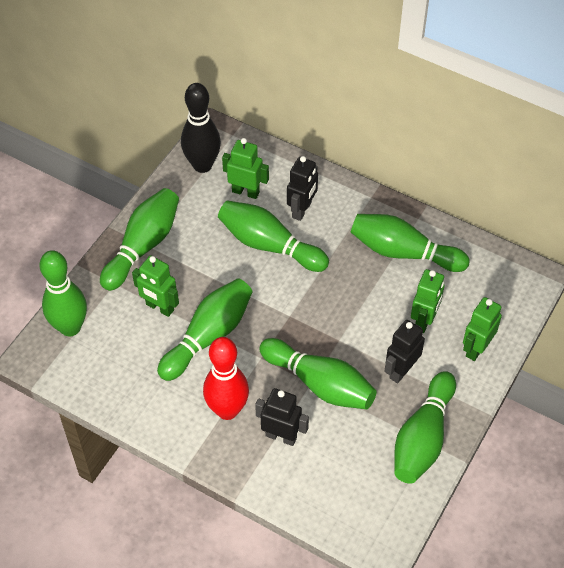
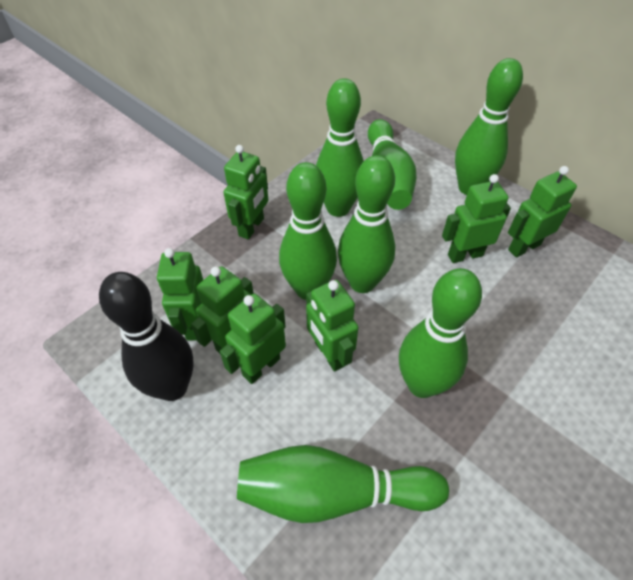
black robot: [255,388,309,446] [287,156,318,221] [384,320,425,383] = 3 -> none = 0
green robot: [132,255,179,317] [222,138,269,199] [411,269,445,333] [463,297,502,361] = 4 -> [157,248,203,341] [191,266,254,353] [220,294,286,384] [223,145,268,239] [306,280,359,372] [442,174,511,263] [508,166,577,257] = 7
red bowling pin: [203,337,249,420] = 1 -> none = 0

